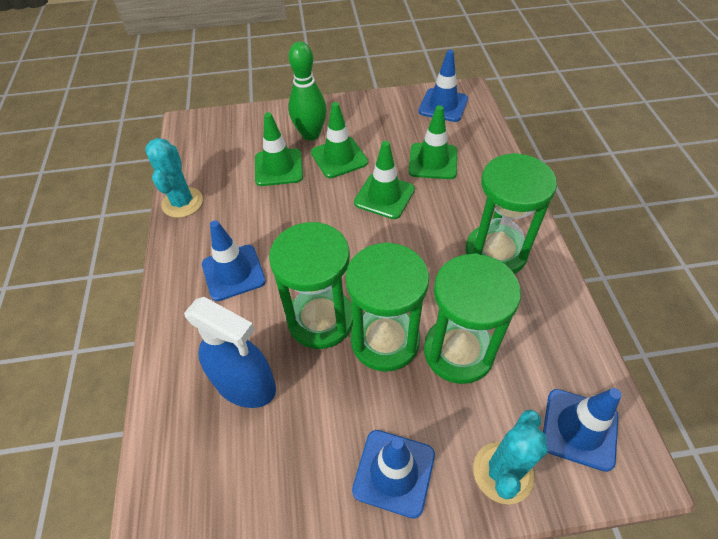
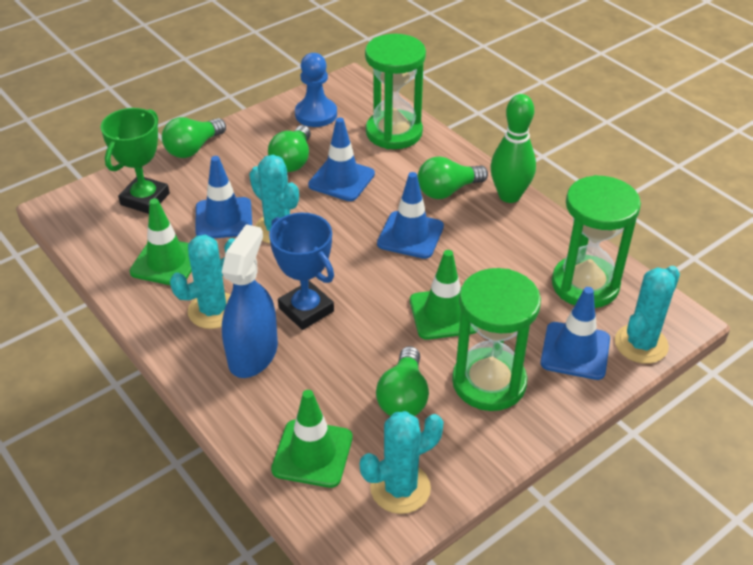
blue pawn: none = 0 -> [295,53,337,127] = 1
blue trophy: none = 0 -> [269,212,334,330] = 1
green hourglass: [269,222,353,349] [346,242,429,372] [424,253,521,384] [465,153,557,274] = 4 -> [365,34,426,149] [452,268,541,411] [552,175,641,308] = 3
green light bulb: none = 0 -> [162,117,226,158] [268,125,311,172] [376,346,429,416] [417,157,488,199] = 4
green traffic cone: [255,112,303,186] [311,102,368,178] [354,141,415,219] [409,105,457,179] = 4 -> [129,198,192,285] [271,390,353,488] [410,250,477,340] = 3
green trophy: none = 0 -> [101,108,170,214] = 1
turquoise cactus: [145,138,203,218] [473,410,548,505] = 2 -> [170,235,235,329] [249,155,299,244] [360,411,444,514] [615,266,680,364] = 4

